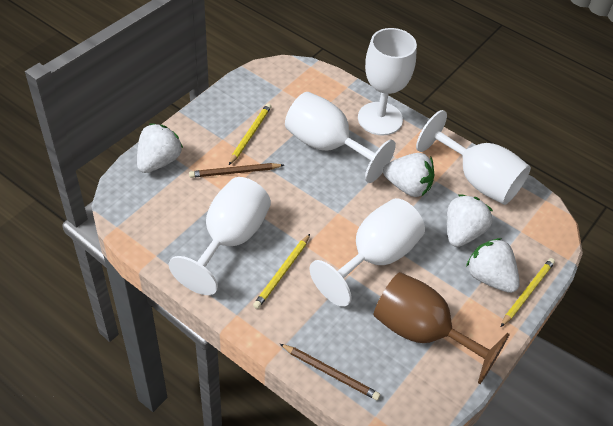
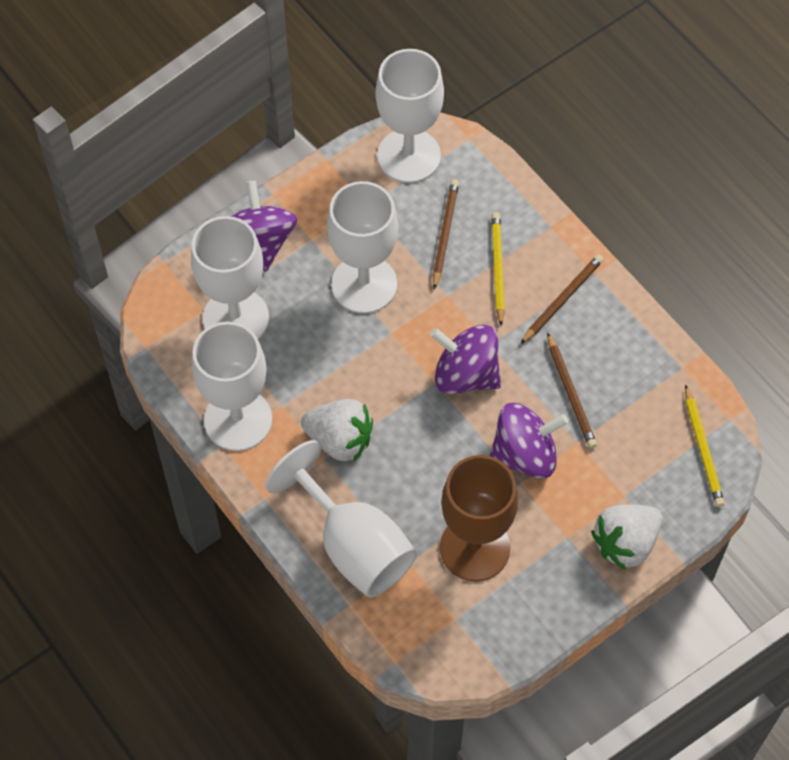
brown pencil: [189,163,284,178] [280,344,380,400] = 2 -> [433,179,459,289] [520,254,604,344] [547,332,597,448] = 3
purple spinning top: none = 0 -> [231,181,298,272] [430,325,501,394] [490,403,568,479] = 3
white strawberry: [137,123,183,173] [383,153,434,197] [447,194,493,247] [466,238,520,293] = 4 -> [301,399,373,462] [591,505,662,570] = 2
yellow pencil: [229,103,272,165] [253,234,310,309] [501,258,555,327] = 3 -> [492,212,505,326] [685,384,725,507] = 2

